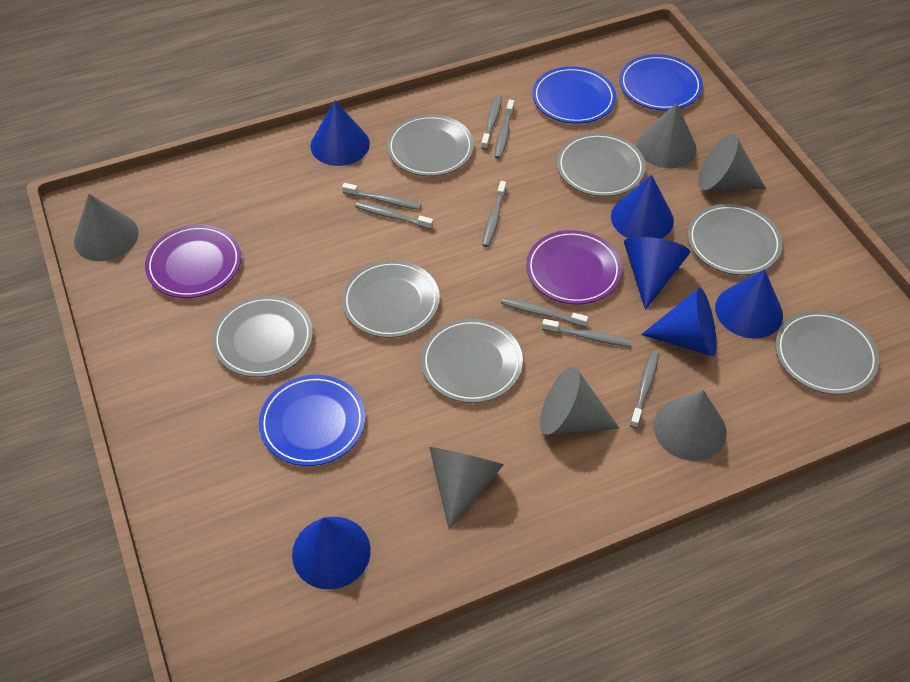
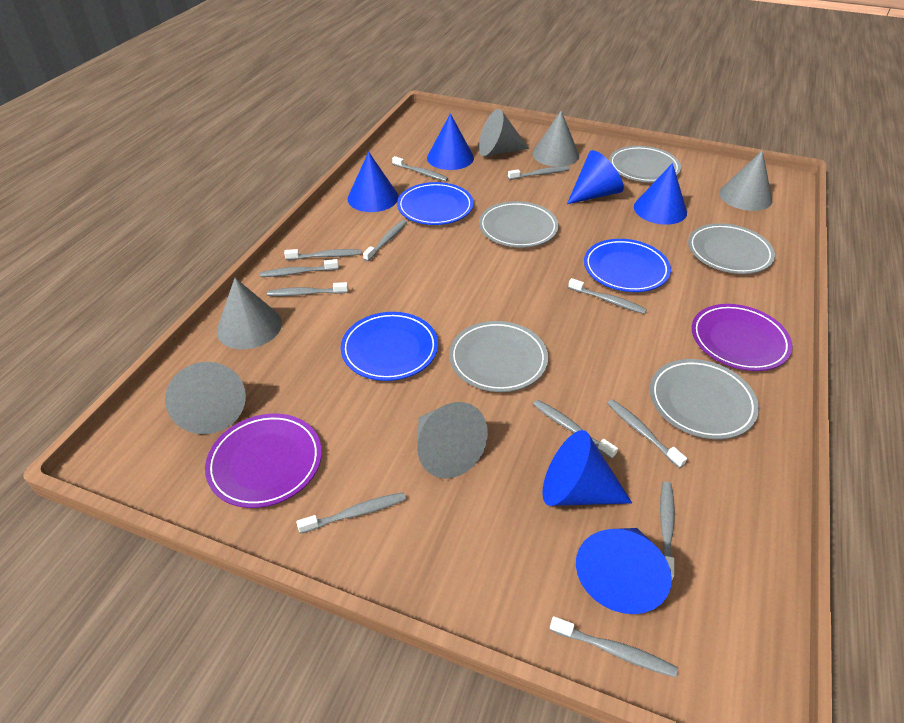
grey plate: [212,296,313,377] [342,260,440,338] [387,114,474,176] [421,318,523,403] [557,133,646,197] [688,204,783,275] [775,311,879,395] = 7 -> [449,321,548,392] [479,201,559,248] [609,146,681,183] [650,359,759,439] [688,223,775,274] = 5
grey toothbrush: [342,183,422,210] [355,202,433,229] [481,95,502,150] [482,181,506,247] [495,99,514,159] [501,297,588,327] [542,319,632,347] [630,351,659,428] = 8 -> [260,259,339,277] [267,282,348,296] [284,249,362,260] [296,492,406,534] [363,220,407,262] [392,156,448,181] [508,166,569,180] [533,400,618,459] [550,616,678,677] [568,278,647,314] [607,399,687,468] [660,482,675,580] = 12

